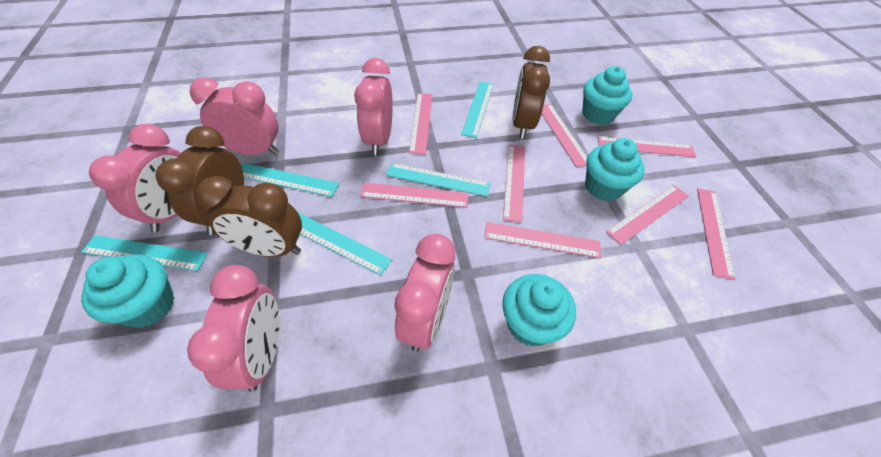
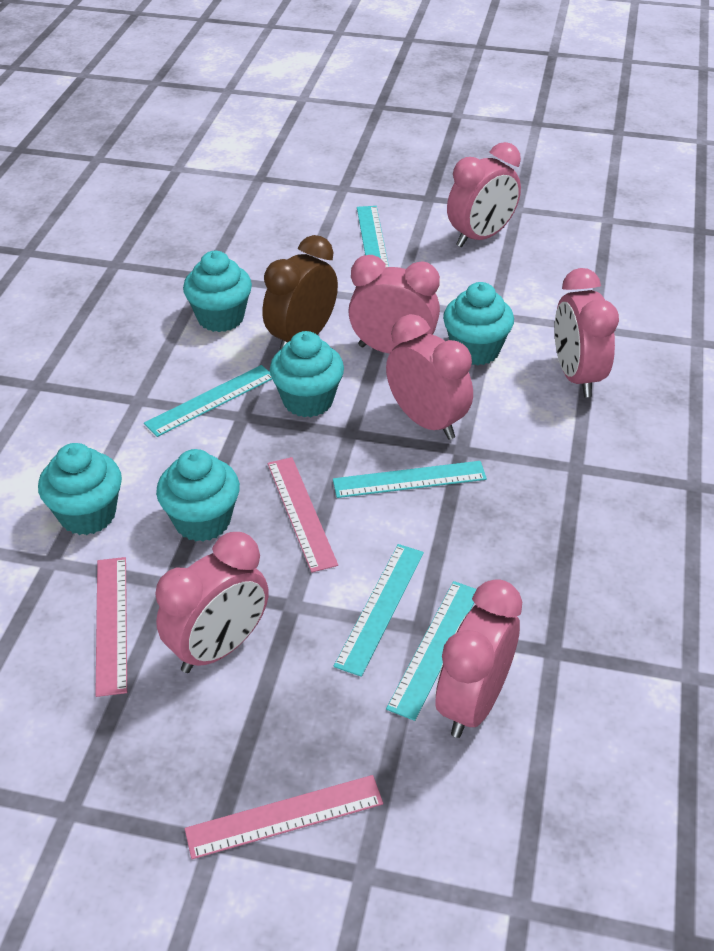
brown clock: [156,126,244,235] [196,176,302,257] [512,46,550,139] = 3 -> [262,235,338,350] = 1
pink clock: [89,124,181,232] [187,265,280,392] [190,78,279,155] [354,58,393,155] [394,234,455,352] = 5 -> [155,532,269,673] [348,255,440,354] [386,314,473,440] [435,579,522,738] [447,142,521,247] [554,268,619,397] = 6
pink ruler: [360,183,469,208] [409,93,432,155] [484,222,601,258] [503,145,525,223] [541,104,587,167] [598,137,696,157] [606,185,689,245] [697,188,735,280] = 8 -> [95,557,127,697] [185,775,383,859] [268,457,338,573] = 3
turquoise cupcake: [81,255,174,328] [502,274,576,347] [582,66,632,125] [585,138,645,202] = 4 -> [38,443,122,535] [156,449,240,542] [183,251,252,332] [270,331,344,417] [443,282,514,365] = 5

